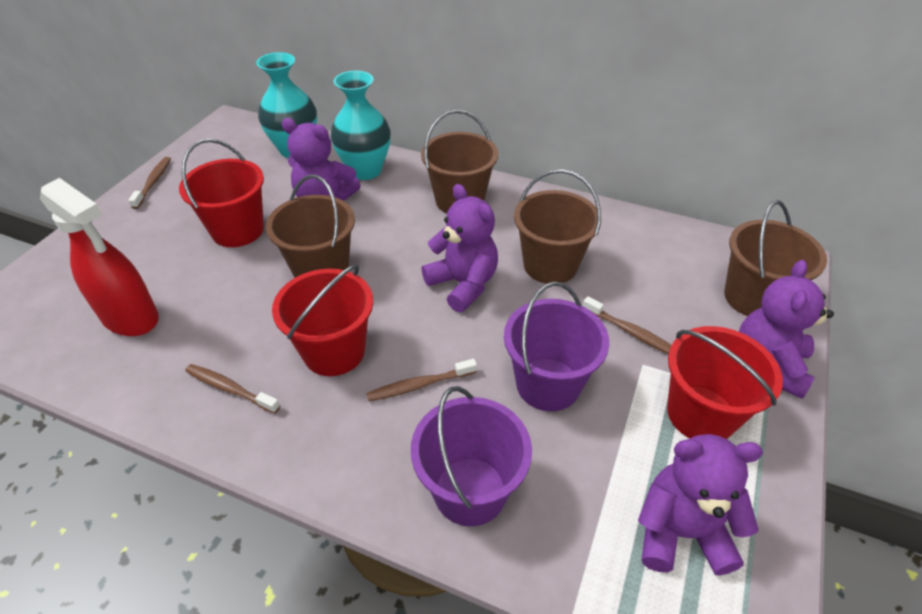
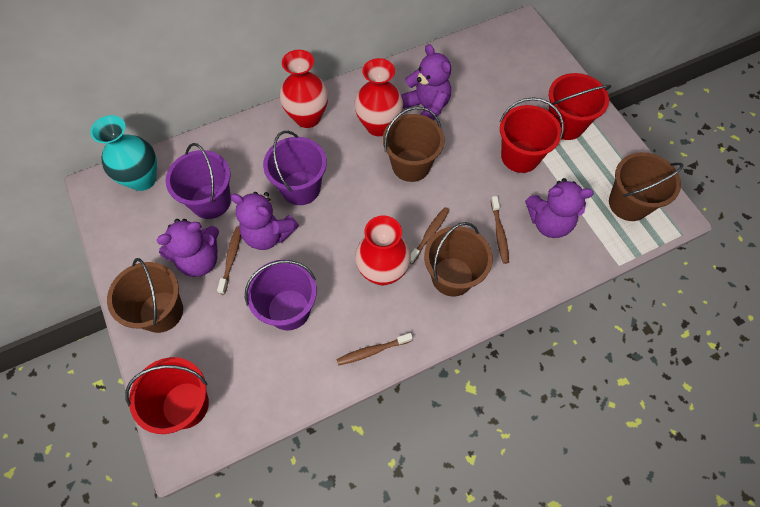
purple bucket: [411,386,532,526] [504,282,610,411] = 2 -> [166,143,231,219] [245,260,317,330] [263,131,327,205] = 3
red spray bottle: [40,178,159,336] = 1 -> none = 0
red vase: none = 0 -> [280,50,328,128] [354,58,403,136] [355,216,411,285] = 3
turquoise vase: [256,52,317,158] [331,71,391,180] = 2 -> [90,115,157,191] = 1

